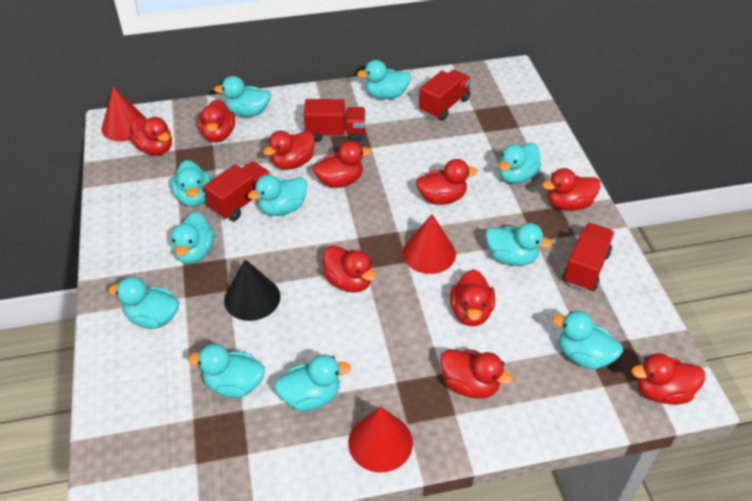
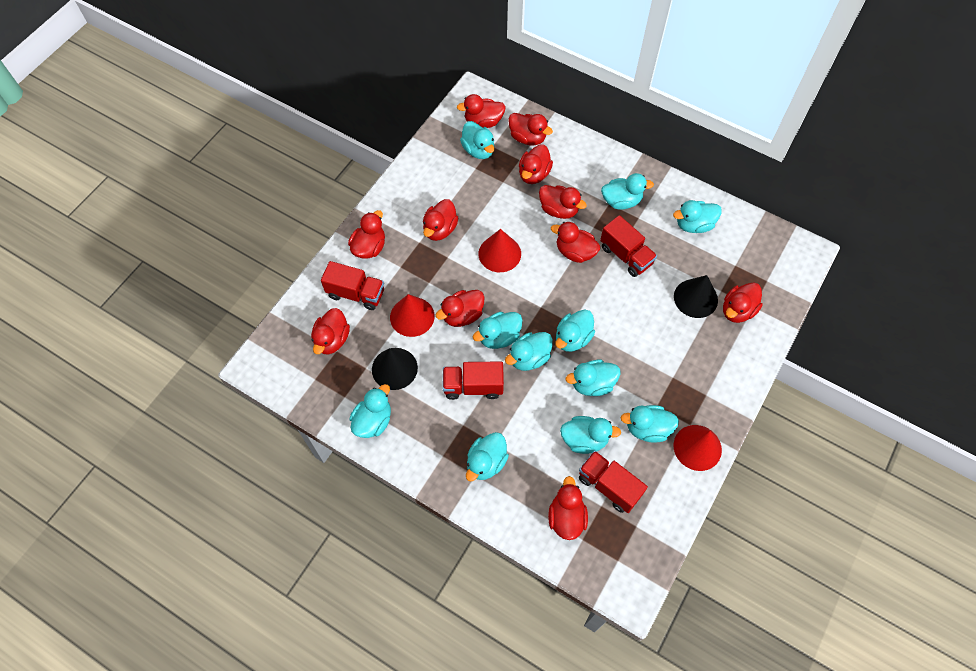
black cone: [224,259,280,321] = 1 -> [372,348,418,390] [674,275,718,318] = 2
red duck: [130,117,172,155] [198,99,235,142] [263,130,315,170] [313,141,371,188] [323,245,376,293] [416,159,478,205] [440,349,513,399] [450,269,495,326] [542,168,601,211] [632,353,705,405] = 10 -> [311,308,350,354] [348,210,385,259] [423,199,458,241] [436,290,485,327] [457,94,506,128] [508,113,553,145] [519,144,553,184] [539,185,587,219] [548,476,588,540] [551,222,600,263] [723,282,763,323] = 11

